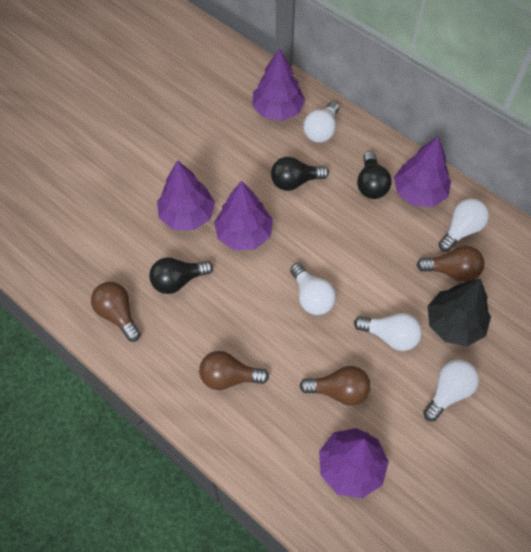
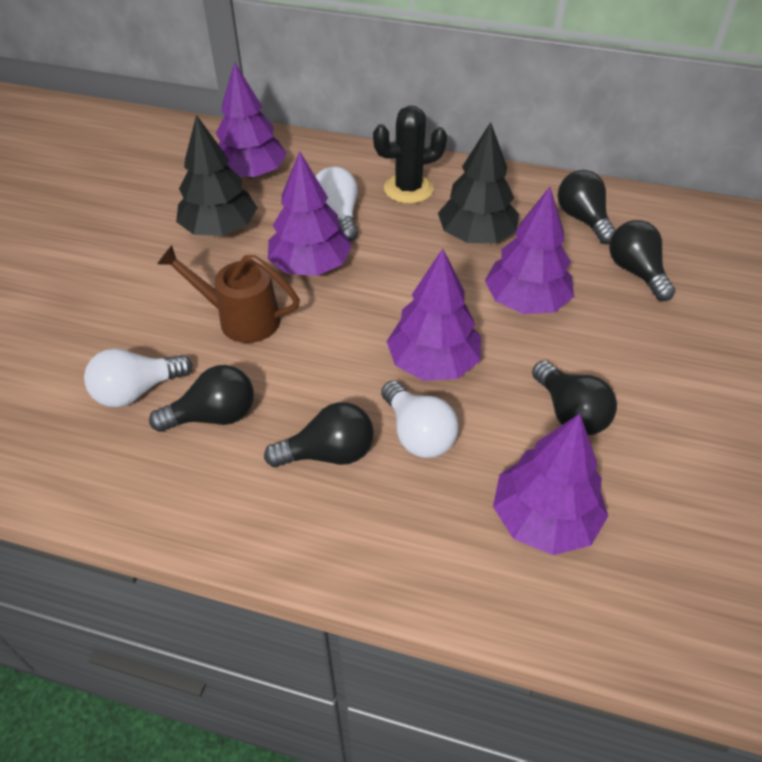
black cactus: none = 0 -> [373,106,447,204] = 1
black light bulb: [149,258,213,294] [271,157,329,191] [357,151,392,199] = 3 -> [149,365,254,432] [264,402,374,467] [532,360,617,435] [558,170,615,244] [609,220,676,301] = 5
black tree: [428,279,491,346] = 1 -> [176,115,257,236] [438,122,519,243] = 2
brown light bulb: [91,282,141,342] [199,351,269,390] [300,366,371,406] [417,246,485,282] = 4 -> none = 0
brown watering can: none = 0 -> [157,245,300,343] = 1
white light bulb: [290,263,336,315] [303,101,339,143] [354,313,422,351] [423,359,479,421] [439,198,489,252] = 5 -> [84,348,192,407] [315,166,358,242] [381,381,459,458] = 3

